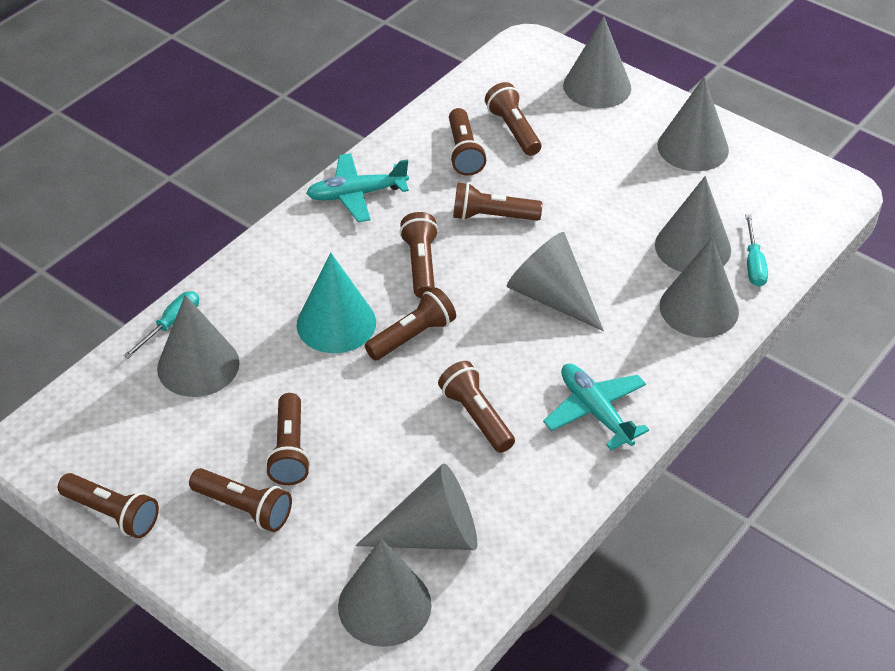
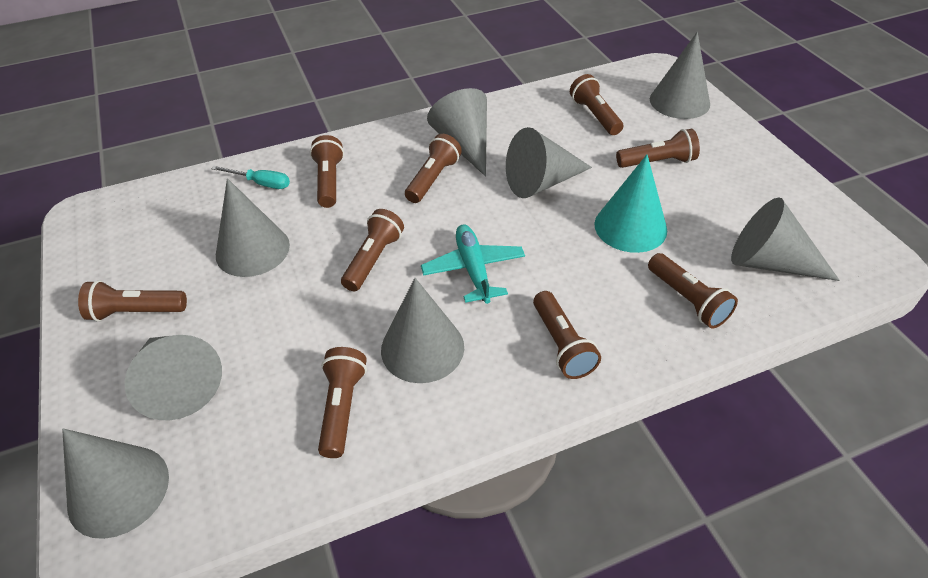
turquoise plane: [306,153,409,222] [543,364,649,450] = 2 -> [421,224,525,304] = 1
turquoise screwdriver: [123,291,199,358] [745,214,768,287] = 2 -> [211,166,290,189] = 1

